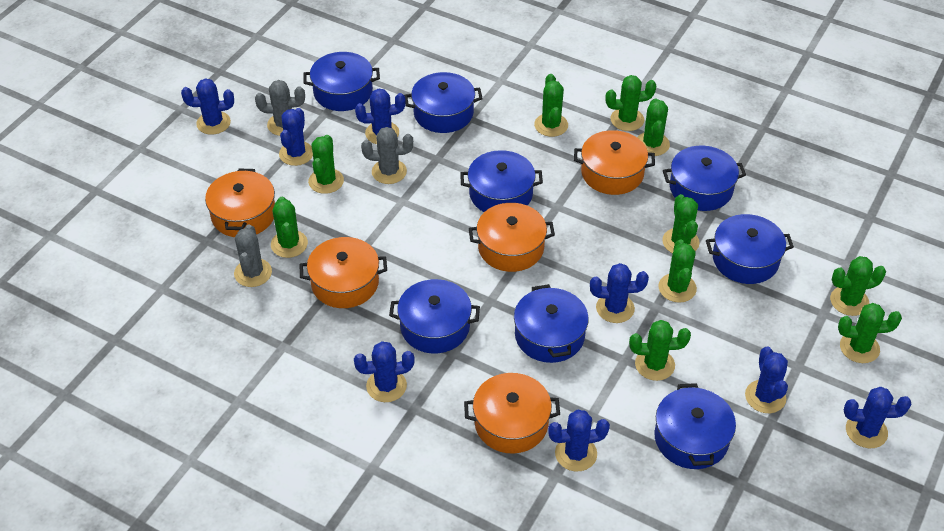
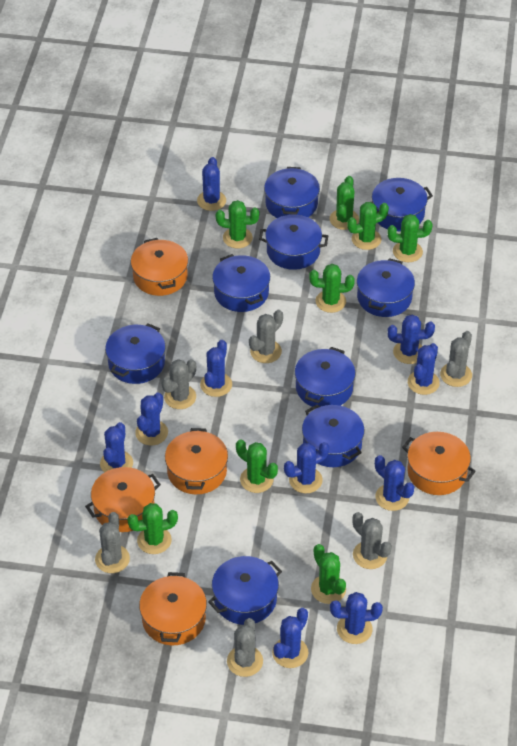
blue cactus: [181,78,234,135] [279,108,313,166] [354,341,415,402] [355,89,406,144] [548,410,610,472] [590,263,649,323] [745,346,788,413] [844,387,911,448] = 8 -> [100,422,133,473] [135,393,168,445] [197,157,226,211] [200,340,232,397] [272,608,308,668] [284,442,329,493] [330,592,383,644] [375,455,414,511] [388,315,435,364] [408,343,440,395] = 10
blue pot: [303,52,380,111] [389,279,480,353] [404,72,483,133] [460,150,543,212] [514,284,589,363] [654,383,736,469] [663,146,746,211] [706,214,794,284] = 8 -> [105,323,166,384] [208,556,282,625] [212,254,270,312] [259,215,328,270] [264,167,320,218] [295,347,356,407] [302,404,364,467] [357,258,415,317] [372,178,433,231] = 9
green cactus: [271,197,308,258] [308,135,344,194] [534,74,568,137] [605,75,656,131] [629,320,691,381] [637,98,670,156] [659,239,697,303] [662,194,699,253] [830,256,886,316] [838,303,902,363] = 10 -> [127,503,178,554] [216,200,259,248] [236,439,278,493] [309,264,355,313] [311,544,346,604] [330,176,359,230] [347,202,389,250] [387,214,433,262] = 8
grey cactus: [234,225,272,287] [255,80,305,136] [361,127,413,184] = 3 -> [95,512,130,573] [161,359,196,409] [227,618,263,677] [249,310,283,363] [352,512,392,569] [440,331,472,387] = 6

